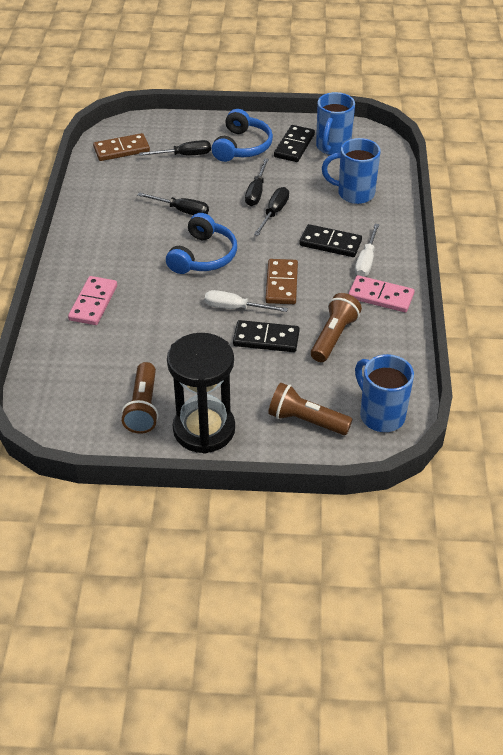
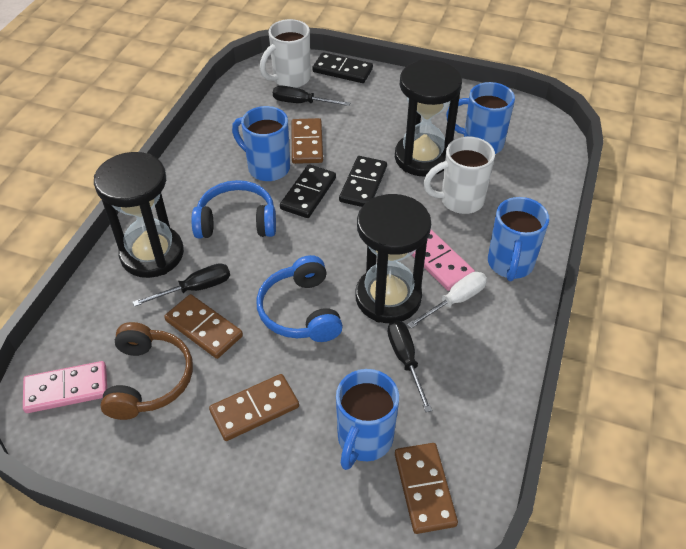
black hourglass: [167,333,235,454] = 1 -> [94,152,184,278] [356,194,431,323] [395,60,462,177] = 3
black screwdriver: [137,192,209,215] [139,140,211,156] [245,158,269,206] [254,187,289,236] = 4 -> [133,263,230,307] [273,86,350,106] [388,320,432,412] = 3
blue mug: [316,92,355,155] [322,138,381,204] [355,354,414,432] = 3 -> [232,106,290,181] [336,369,399,470] [446,82,515,154] [488,197,549,281] = 4
brown domino: [93,133,150,161] [265,259,298,304] = 2 -> [164,294,243,359] [209,374,299,441] [292,118,323,164] [395,443,458,534] = 4
brown flashlight: [121,362,159,434] [268,383,352,435] [311,293,362,362] = 3 -> none = 0
brown headphones: none = 0 -> [100,322,193,420] = 1
white mug: none = 0 -> [260,19,311,88] [423,136,495,214] = 2
white screwdriver: [205,290,288,312] [355,224,379,277] = 2 -> [407,272,487,329] = 1

